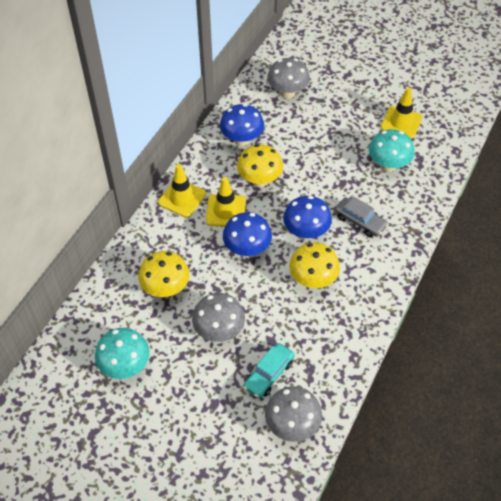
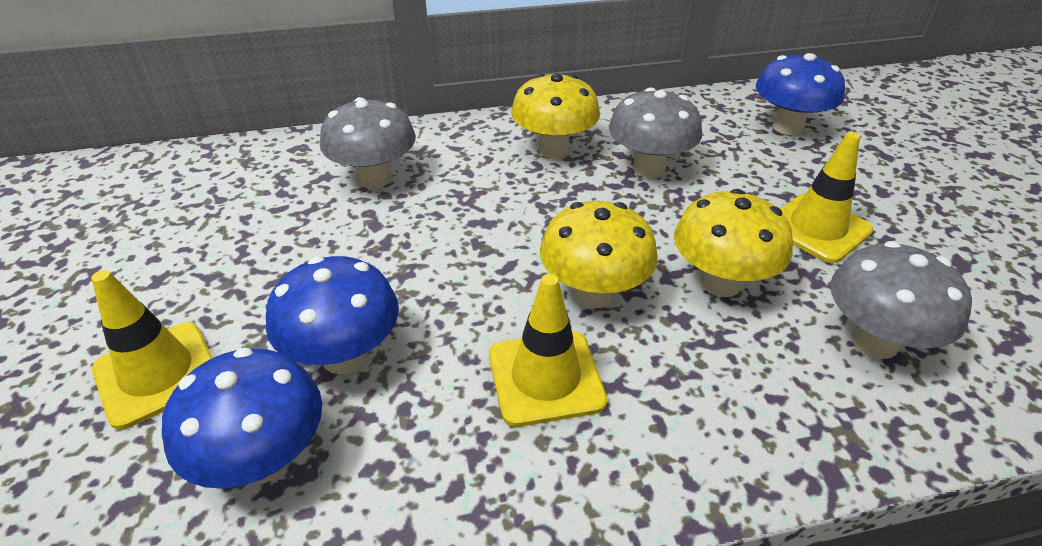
grey car: [335,197,389,237] = 1 -> none = 0
turquoise car: [243,343,294,398] = 1 -> none = 0
turquoise mushroom: [95,328,150,379] [369,129,415,172] = 2 -> none = 0

